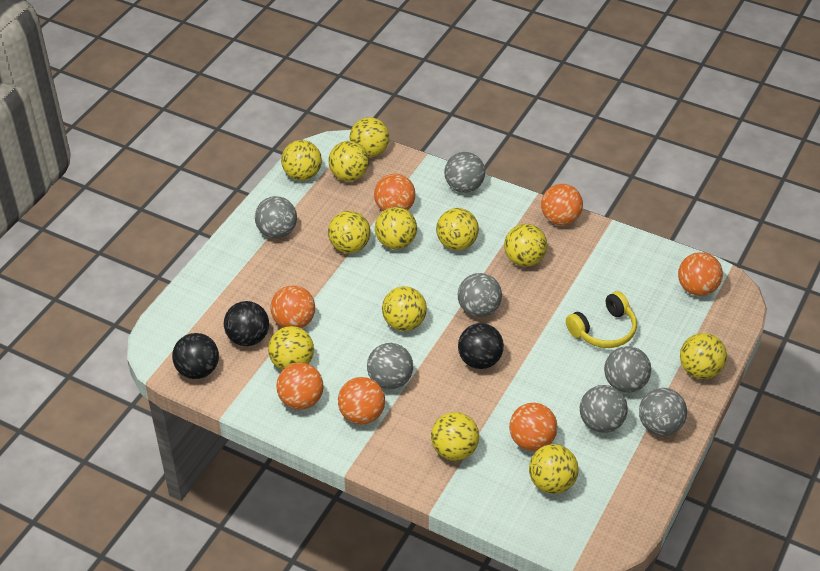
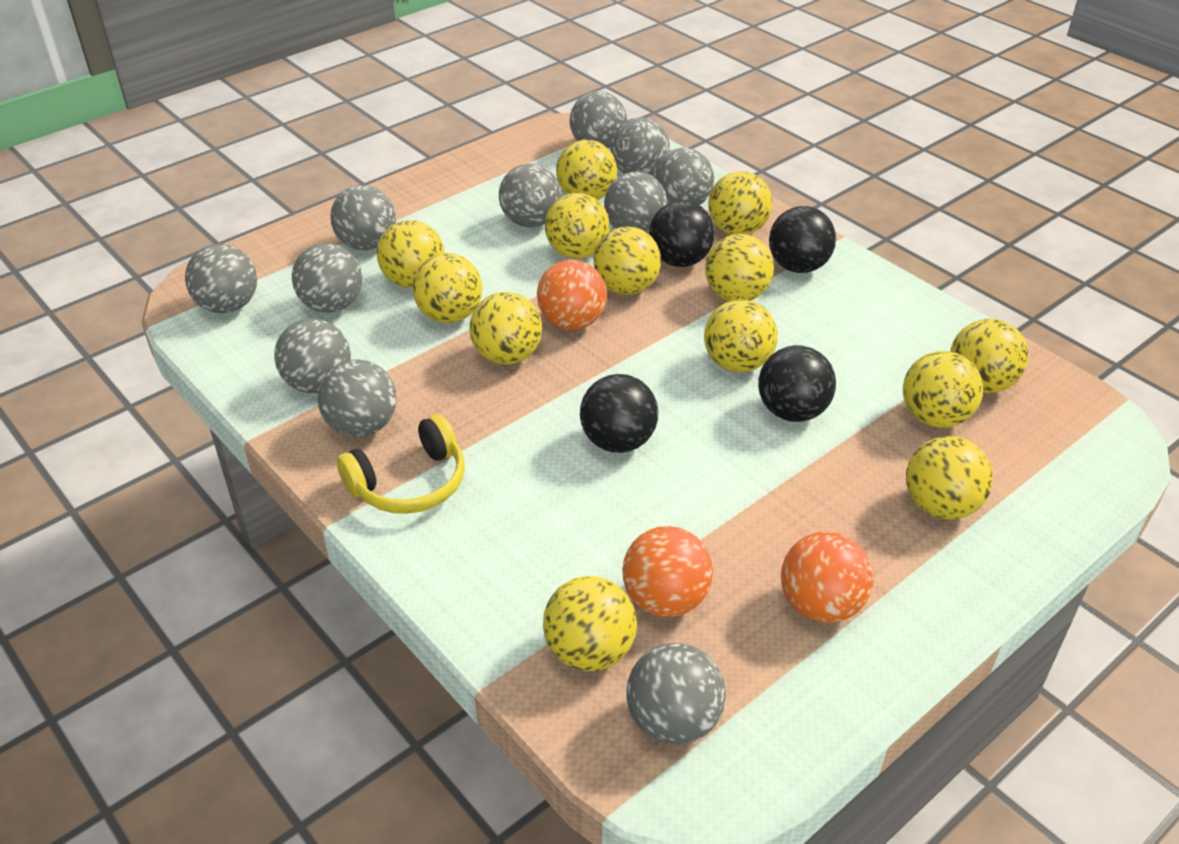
black ball: [172,333,219,379] [224,301,269,346] [458,323,504,369] = 3 -> [580,374,658,453] [649,201,715,267] [758,345,836,422] [769,206,836,273] = 4
grey ball: [255,196,297,238] [367,343,413,389] [444,152,485,193] [458,273,502,317] [580,385,628,433] [604,346,651,393] [639,388,687,436] = 7 -> [185,244,257,313] [274,319,351,393] [292,243,362,313] [317,359,397,437] [330,185,396,251] [499,164,562,227] [570,91,627,148] [604,171,667,233] [610,117,670,175] [626,643,726,745] [653,148,714,205] = 11
orange ball: [270,285,315,328] [276,363,324,410] [338,377,385,425] [374,174,416,211] [509,403,558,451] [541,184,583,225] [678,252,723,296] = 7 -> [537,259,607,330] [622,526,713,617] [781,532,873,623] = 3
yellow ball: [268,326,314,370] [281,140,322,181] [328,141,369,181] [328,211,370,253] [350,117,389,157] [375,207,417,249] [382,286,427,331] [431,412,479,461] [436,208,479,250] [504,224,547,267] [529,444,579,494] [680,333,727,379] = 12 -> [377,220,444,288] [412,253,482,323] [469,292,542,365] [543,576,637,671] [545,193,610,259] [556,140,617,200] [594,227,661,295] [704,299,778,373] [705,234,774,301] [708,171,772,235] [903,351,983,428] [906,436,993,520] [950,319,1029,393] = 13

